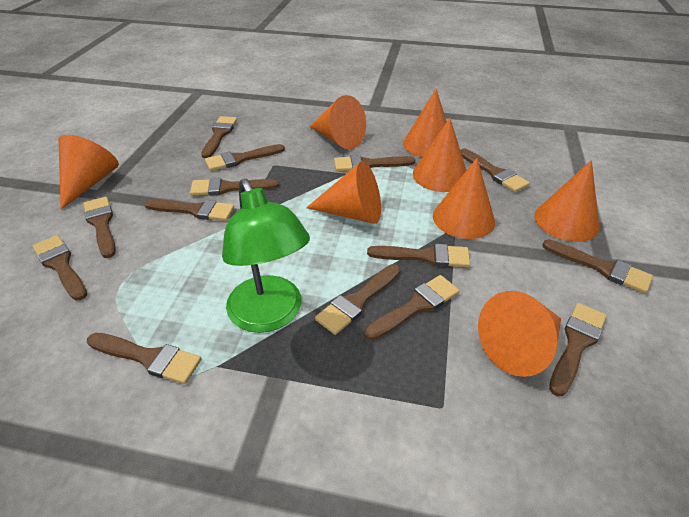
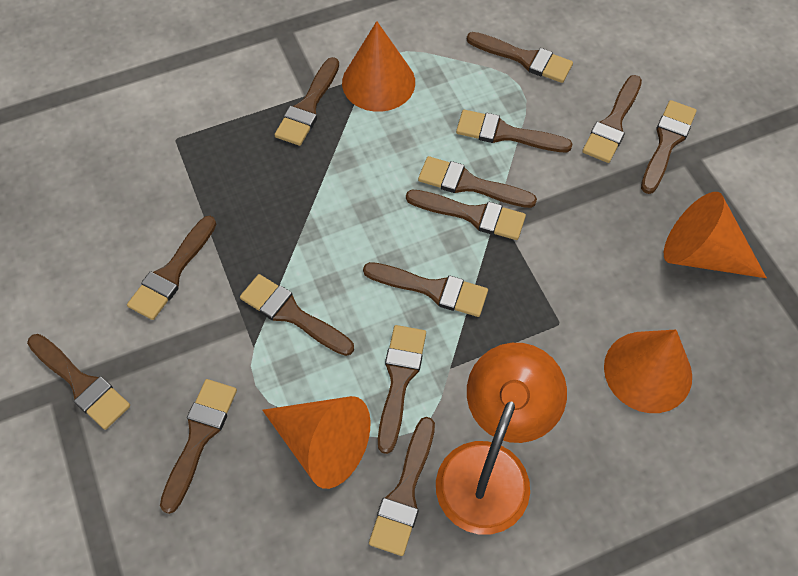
green lamp: [222,179,310,333] = 1 -> none = 0
orange cone: [59,135,119,209] [306,161,381,224] [310,95,366,149] [403,89,447,157] [413,118,466,192] [433,158,495,239] [478,291,561,377] [534,160,599,242] = 8 -> [262,396,370,489] [342,21,415,112] [604,330,692,413] [664,192,767,278] = 4
orange lamp: none = 0 -> [436,343,567,535] = 1

